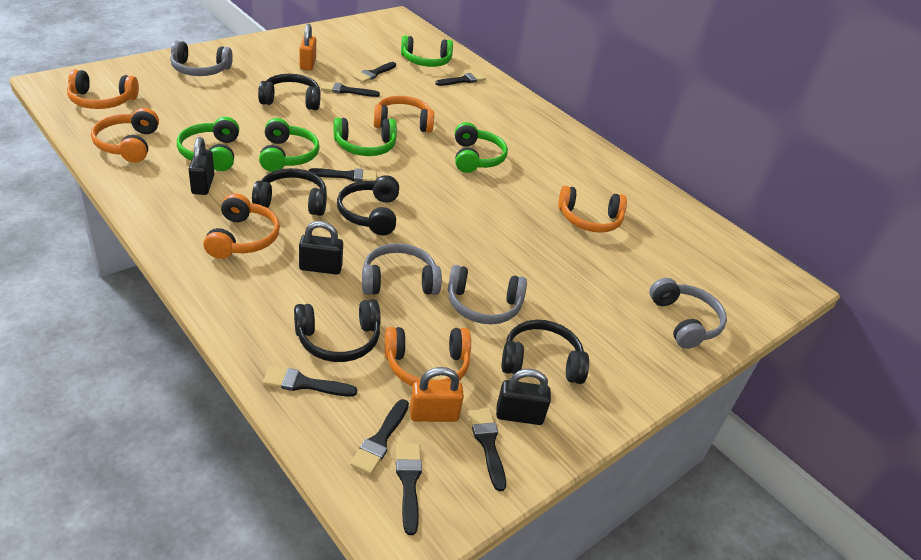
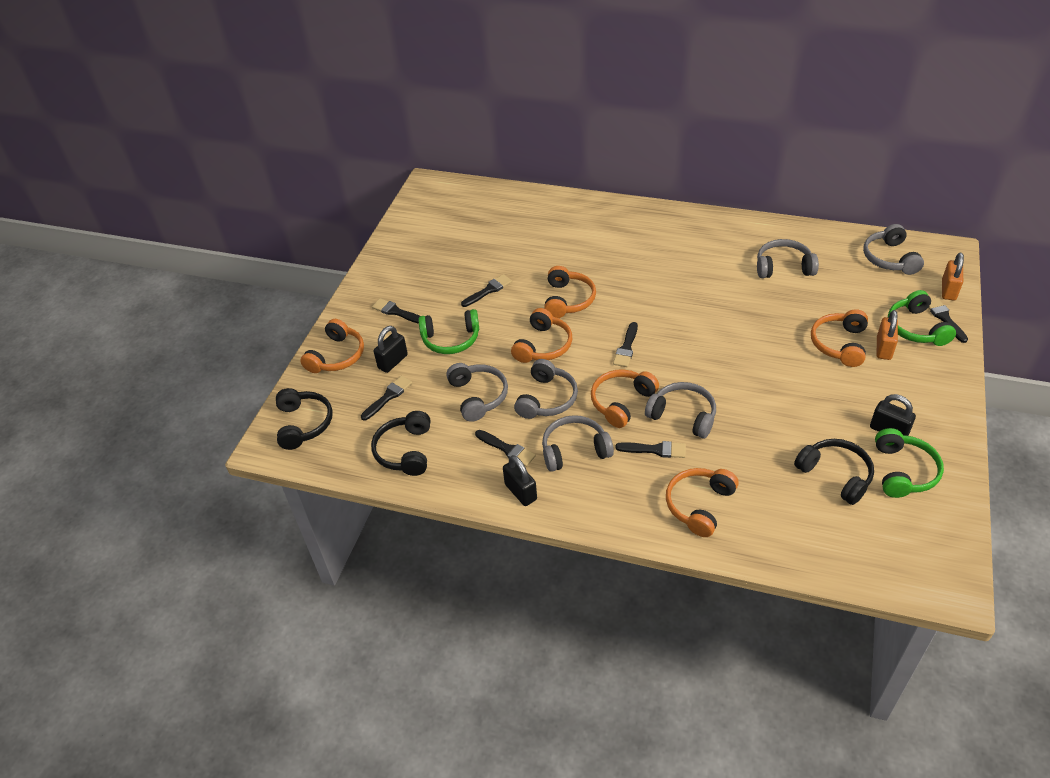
black brush: [263,366,357,397] [308,168,377,182] [321,82,380,97] [350,399,409,475] [353,62,396,83] [396,444,422,535] [435,72,486,86] [469,408,506,492] = 8 -> [361,375,412,421] [372,298,420,324] [461,274,512,307] [475,430,536,467] [613,322,638,367] [615,441,686,458] [928,298,968,343] = 7
black headphones: [252,168,327,216] [258,74,321,110] [294,299,381,362] [337,175,399,235] [502,320,589,384] = 5 -> [276,388,333,450] [371,411,430,476] [794,439,874,505] = 3
green headphones: [177,117,239,171] [259,118,320,172] [333,117,397,156] [401,35,453,67] [455,122,508,173] = 5 -> [418,309,479,354] [875,428,944,498] [888,290,956,346] = 3
grey headphones: [170,41,233,76] [362,243,442,295] [448,265,527,324] [650,278,727,349] = 4 -> [446,363,508,422] [514,359,578,419] [542,415,614,472] [645,382,716,438] [757,239,819,278] [863,224,924,275] = 6

